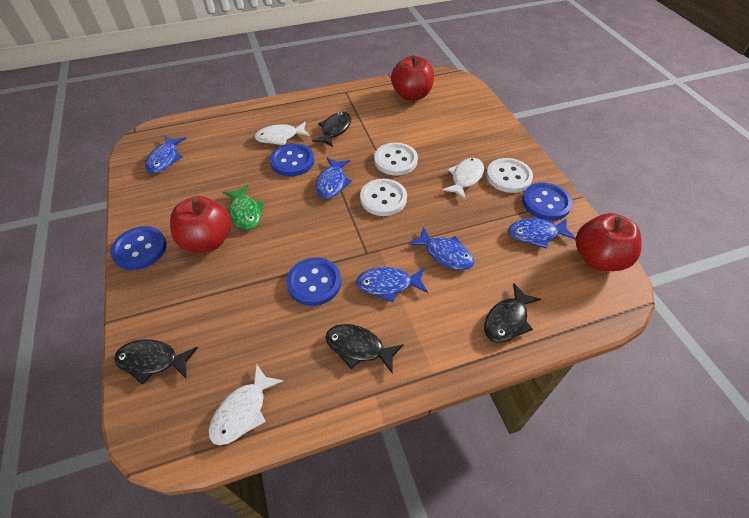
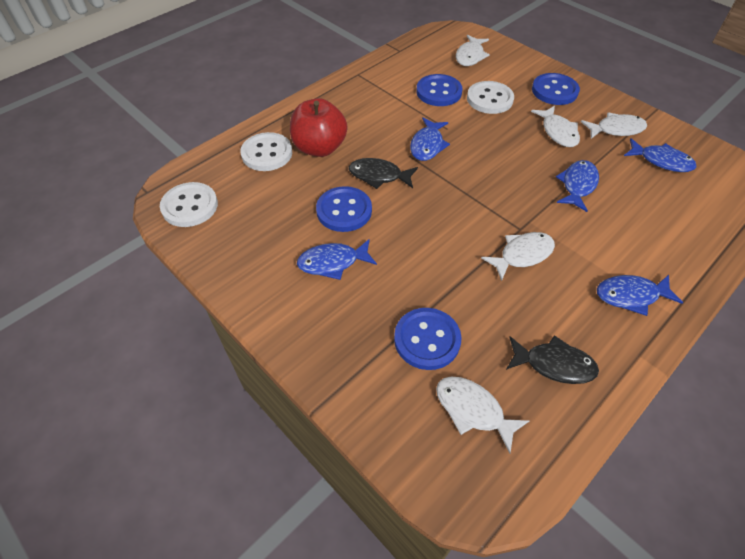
black fish: [114,340,198,385] [312,112,351,147] [325,324,404,374] [484,283,541,343] = 4 -> [349,158,418,189] [506,335,599,384] = 2
green fish: [223,184,264,230] = 1 -> none = 0
red apple: [170,196,231,252] [391,55,434,101] [576,213,642,271] = 3 -> [290,98,347,157] = 1
white fish: [209,364,283,445] [254,122,310,145] [442,158,484,200] = 3 -> [436,376,529,453] [456,35,490,66] [481,232,555,281] [531,106,580,147] [581,112,647,139] = 5

